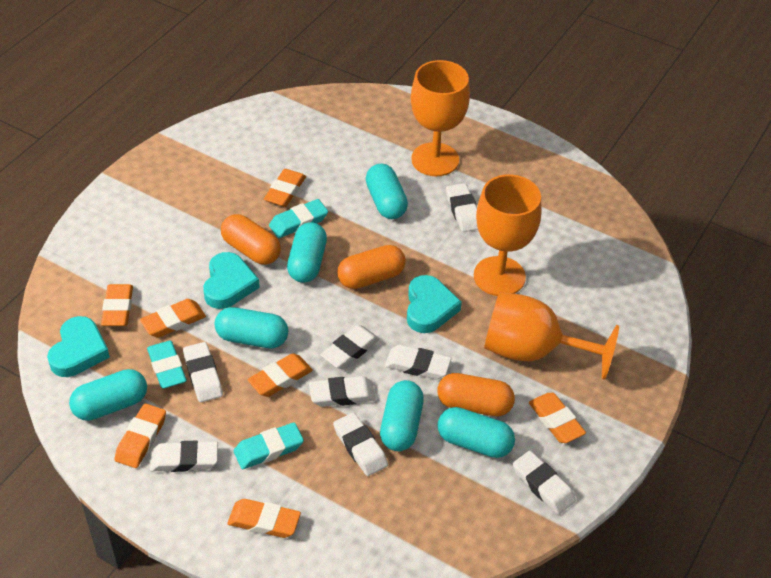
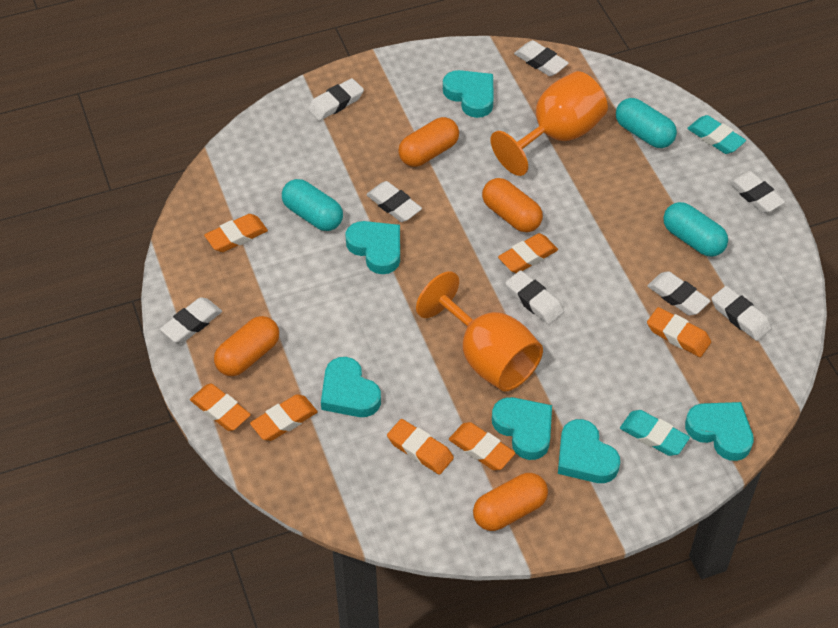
orange capsule: [221,214,281,265] [337,245,406,289] [437,373,515,416] = 3 -> [214,316,279,376] [398,117,459,167] [473,473,548,531] [482,178,543,232] = 4
orange goblet: [411,60,470,176] [474,174,542,296] [484,292,619,380] = 3 -> [416,271,543,392] [491,71,608,176] = 2
turquoise capsule: [69,369,147,421] [215,307,288,348] [287,223,327,283] [366,164,408,219] [380,380,424,451] [437,407,515,458] = 6 -> [282,179,343,231] [616,98,677,148] [663,202,728,257] = 3
turquoise eraser: [147,341,187,388] [234,423,304,469] [269,199,328,238] = 3 -> [620,410,690,456] [687,115,746,154] = 2
turquoise heart: [47,316,110,377] [203,252,260,309] [407,275,462,333] = 3 -> [321,357,381,417] [345,221,400,274] [443,70,494,118] [492,397,552,460] [558,419,620,483] [685,402,754,461] = 6

